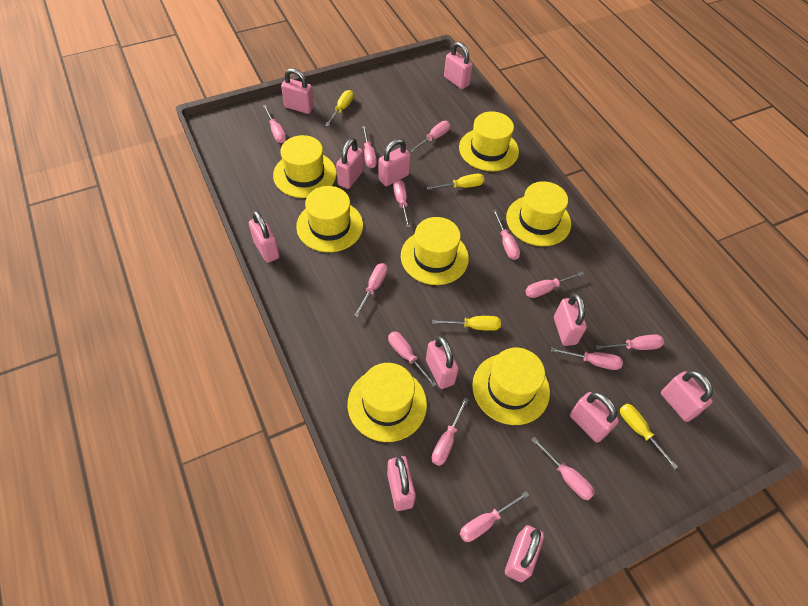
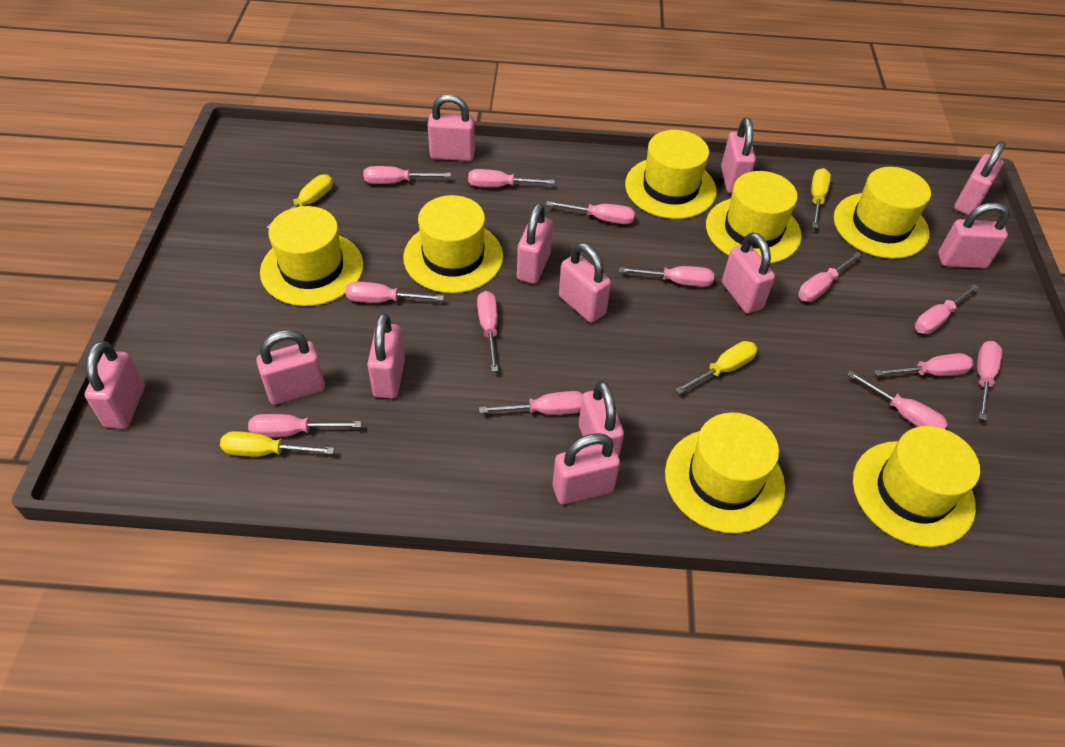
pink padlock: [249,211,280,263] [281,68,314,114] [336,138,363,189] [379,139,411,186] [387,456,416,511] [426,336,459,389] [444,42,473,89] [505,525,544,582] [554,294,587,346] [570,392,619,443] [661,370,713,422] = 11 -> [85,341,145,429] [256,330,325,405] [367,313,405,399] [428,94,475,161] [517,203,553,284] [553,433,620,504] [559,243,611,323] [579,381,624,457] [721,118,756,193] [722,232,775,313] [938,202,1010,269] [954,141,1006,215] = 12

